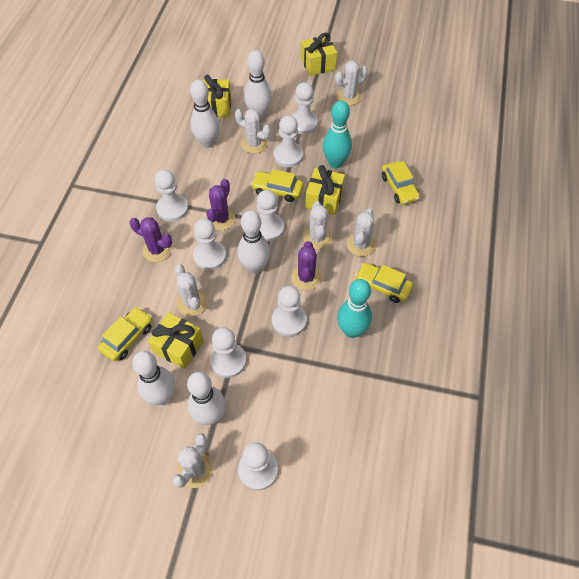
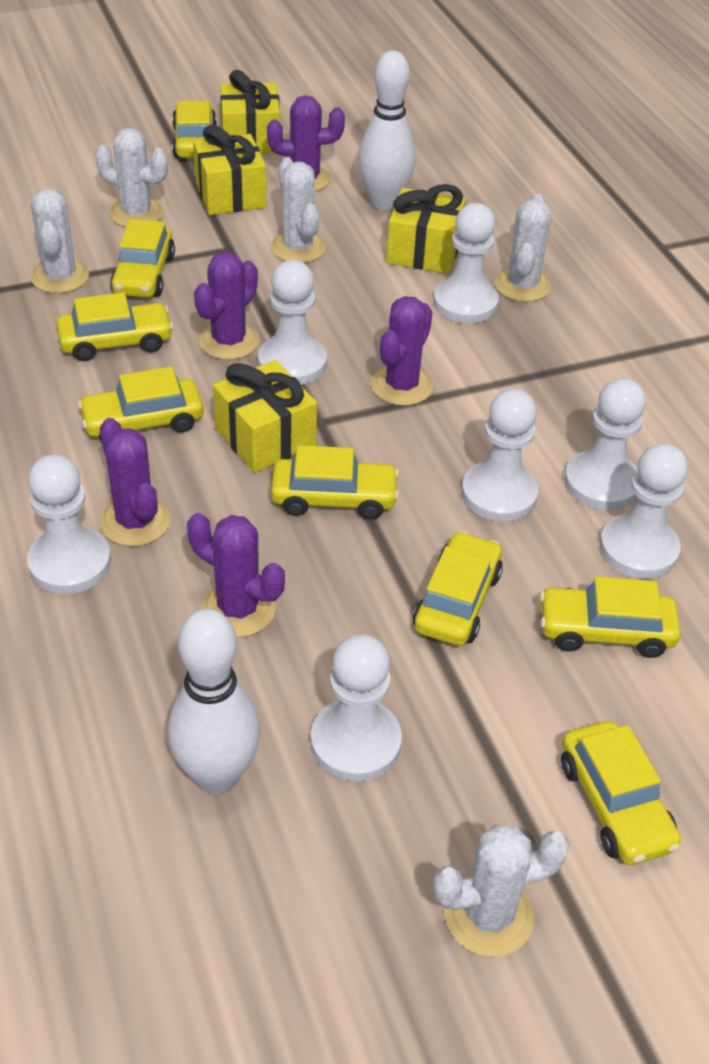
purple cactus: [130,217,172,262] [207,179,235,230] [291,241,321,290] = 3 -> [100,418,171,547] [187,513,285,637] [194,252,259,360] [267,95,345,192] [371,296,433,406] = 5
turquoise bowling pin: [323,100,352,168] [337,279,372,338] = 2 -> none = 0
white bowling pin: [132,351,175,405] [187,372,226,425] [190,79,219,148] [238,210,270,274] [244,50,272,120] = 5 -> [168,609,260,794] [358,51,416,210] = 2
white cactus: [173,434,213,488] [175,264,207,316] [235,109,271,154] [303,201,332,249] [335,60,368,105] [347,209,376,257] = 6 -> [30,188,89,293] [95,128,168,227] [271,157,326,263] [433,824,570,957] [495,194,551,302] = 5
white pawn: [155,169,188,222] [193,219,226,270] [210,327,246,378] [238,442,278,490] [257,190,284,242] [272,286,307,337] [274,115,303,167] [291,82,318,134] = 8 -> [27,454,111,594] [258,260,327,385] [311,634,402,782] [433,203,499,323] [462,388,538,522] [564,378,646,510] [599,443,688,579] = 7
yellow car: [98,307,152,361] [251,169,303,202] [355,263,413,303] [382,161,420,205] = 4 -> [56,292,173,361] [78,367,204,440] [110,219,175,298] [172,100,217,158] [271,445,399,520] [413,531,503,646] [539,577,681,658] [561,721,681,865] = 8

